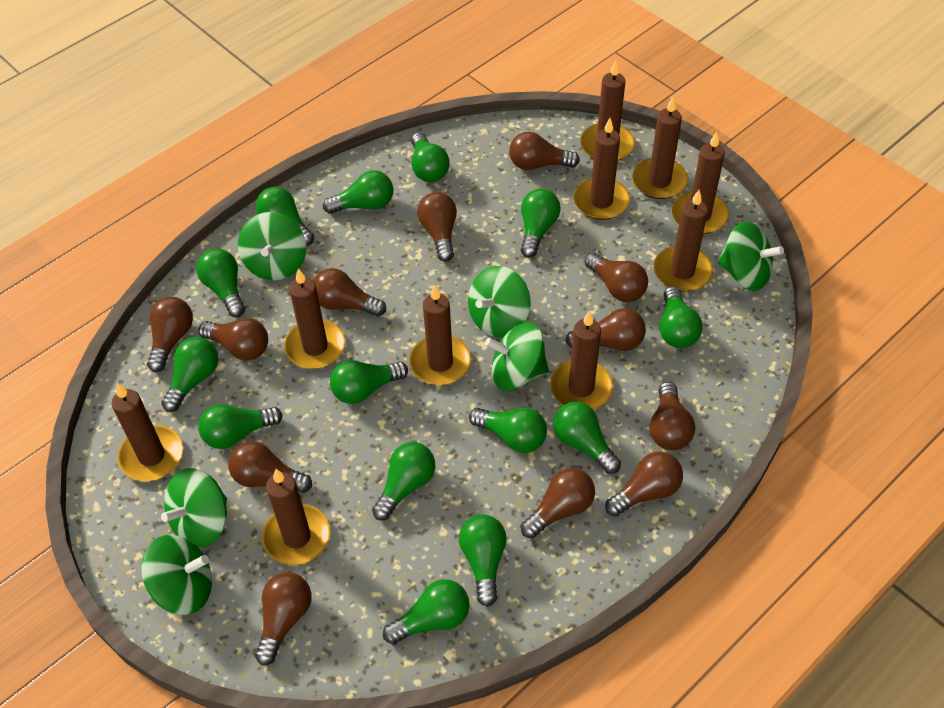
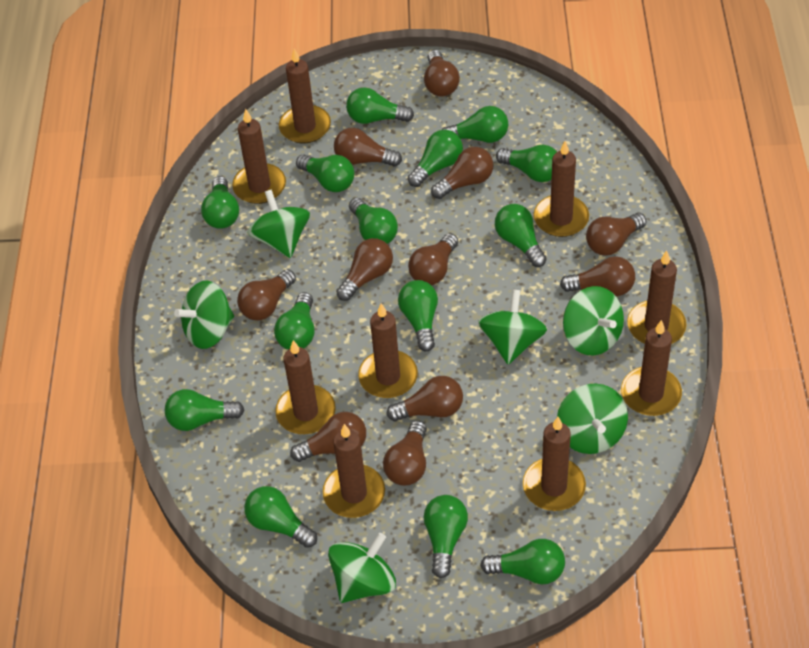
brown candle: [111,383,183,482] [262,469,330,565] [284,269,345,369] [409,285,471,385] [550,311,613,410] [574,118,630,220] [580,61,635,161] [632,97,688,199] [654,190,713,292] [672,132,729,234] = 10 -> [232,109,286,204] [275,340,336,434] [279,49,331,144] [323,424,385,518] [358,303,418,398] [523,417,586,511] [534,141,589,237] [621,320,682,416] [627,250,687,344] = 9
brown light bulb: [147,297,193,372] [198,318,268,361] [228,441,312,493] [255,572,312,666] [313,268,386,317] [417,192,457,262] [509,132,580,170] [521,468,595,538] [565,308,646,351] [585,252,648,302] [605,452,683,517] [649,382,695,450] = 12 -> [237,269,296,320] [290,412,366,462] [334,128,402,167] [336,238,393,301] [383,420,427,486] [387,376,463,421] [408,233,458,285] [424,50,460,96] [431,147,493,199] [560,256,635,296] [586,213,647,255] = 11

